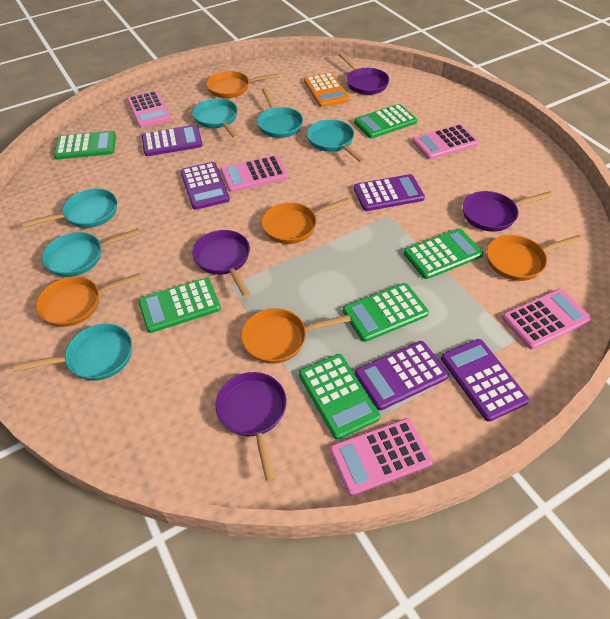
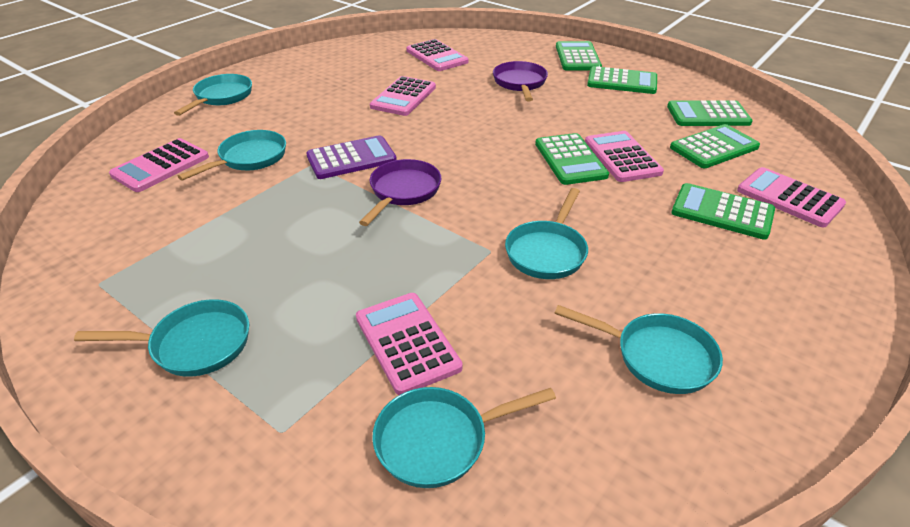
orange calculator: [304,72,350,107] = 1 -> none = 0
orange pan: [36,273,142,327] [206,71,279,98] [241,308,351,364] [261,198,351,244] [487,235,583,281] = 5 -> none = 0
pink calculator: [127,91,171,128] [221,155,288,192] [330,418,433,496] [412,124,479,160] [502,289,592,350] = 5 -> [109,138,209,192] [356,293,463,395] [370,76,436,116] [406,39,468,71] [585,131,664,182] [737,167,846,228] = 6
purple calculator: [142,125,203,156] [180,162,230,210] [354,174,425,211] [355,341,449,410] [441,339,529,422] = 5 -> [306,135,397,179] = 1
purple pan: [192,230,250,297] [216,372,287,482] [338,53,389,95] [463,191,553,232] = 4 -> [359,159,441,226] [493,61,548,101] = 2

